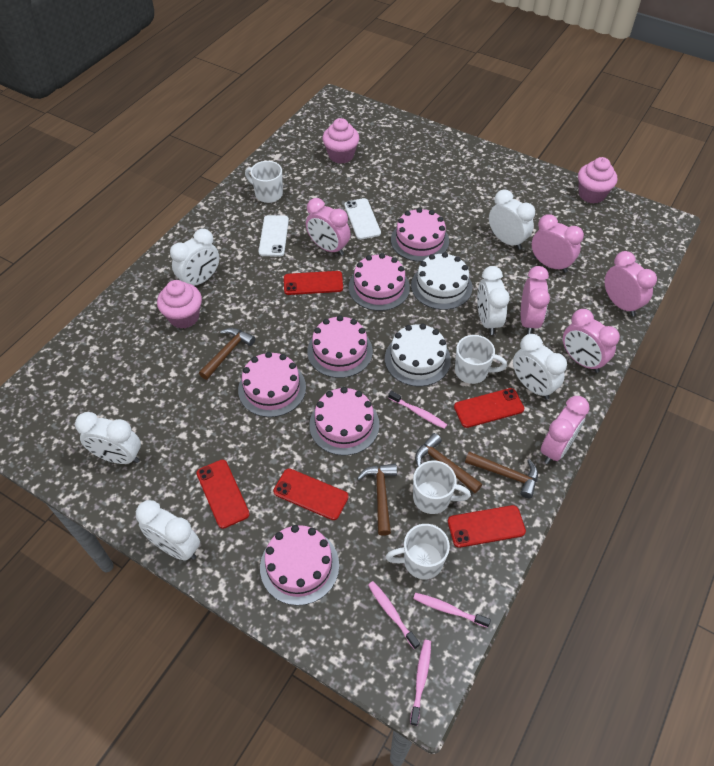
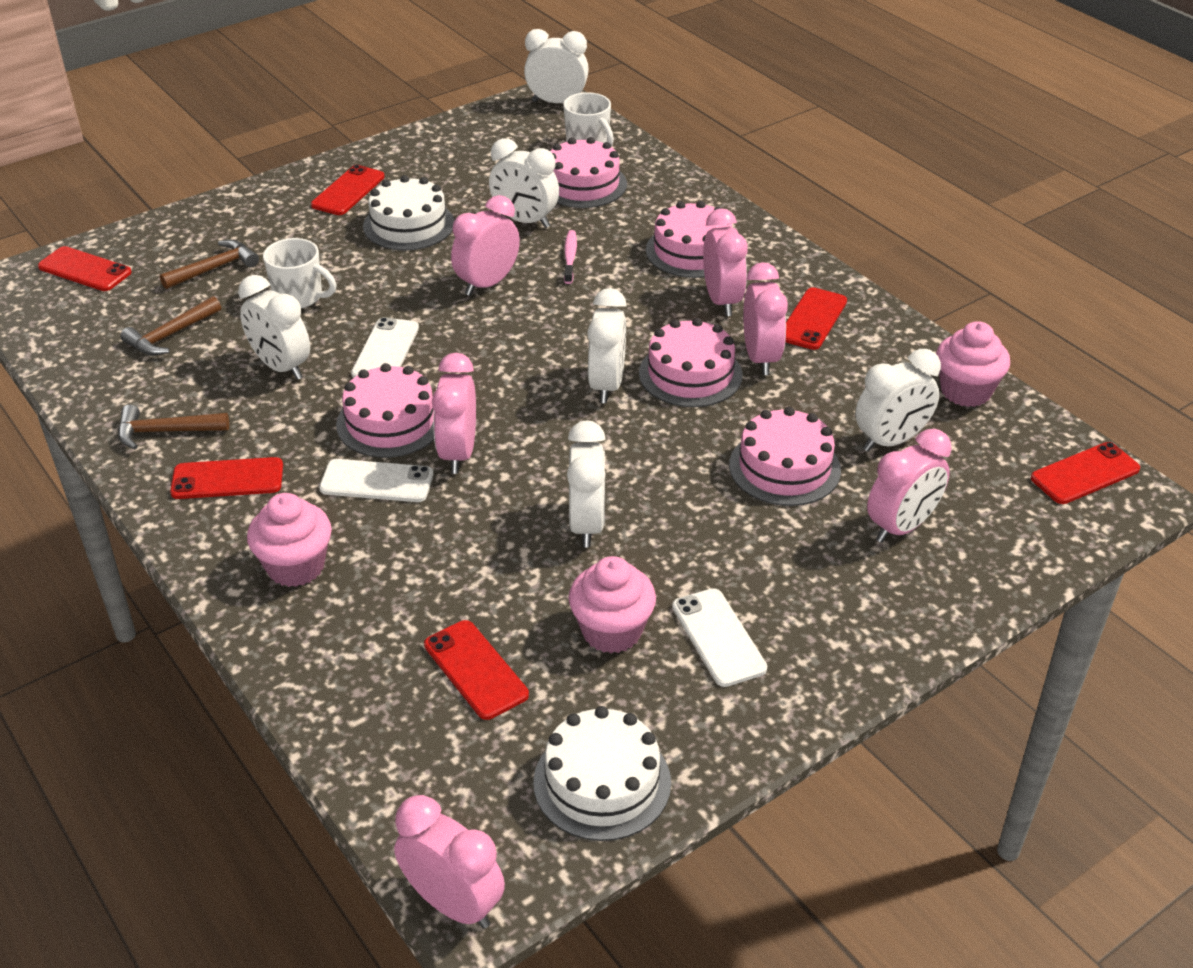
brown hammer: [199,328,256,380] [357,464,397,536] [415,433,482,493] [465,452,538,499] = 4 -> [118,405,229,449] [121,296,221,355] [160,240,259,289] = 3
pink cake: [238,352,306,417] [260,525,339,606] [307,315,373,378] [309,387,380,456] [349,253,410,311] [391,208,449,262] = 6 -> [336,363,434,458] [550,137,627,208] [639,318,742,407] [646,201,732,278] [729,407,841,506] = 5
pink toothbrush: [368,581,420,649] [388,391,447,429] [410,640,431,726] [413,593,491,628] = 4 -> [564,230,577,284] = 1
red phone: [197,460,250,529] [273,468,349,520] [284,271,343,295] [448,505,526,548] [454,388,524,428] = 5 -> [38,246,131,291] [170,457,283,499] [311,165,385,215] [424,620,529,720] [786,287,847,350] [1031,442,1140,504] = 6
white mug: [245,161,283,203] [386,524,450,579] [413,460,471,514] [455,335,507,384] = 4 -> [263,238,337,308] [563,92,614,147] = 2
white phone: [259,215,289,257] [344,198,381,240] = 2 -> [319,459,434,502] [351,317,419,378] [672,588,767,687] = 3

